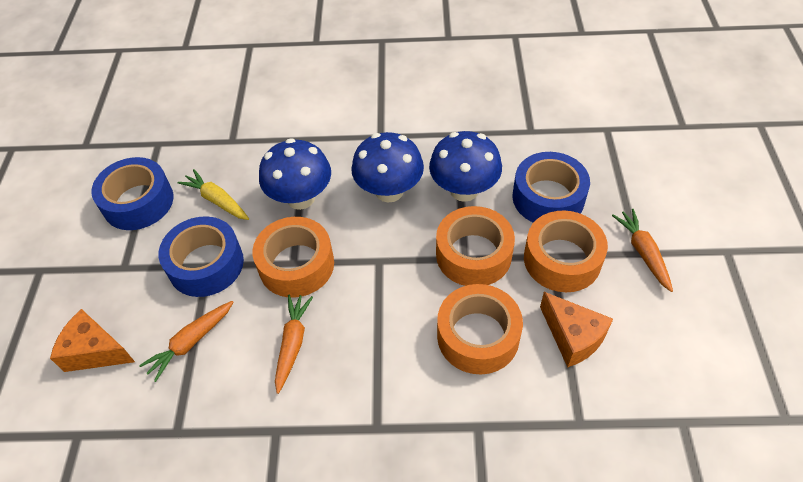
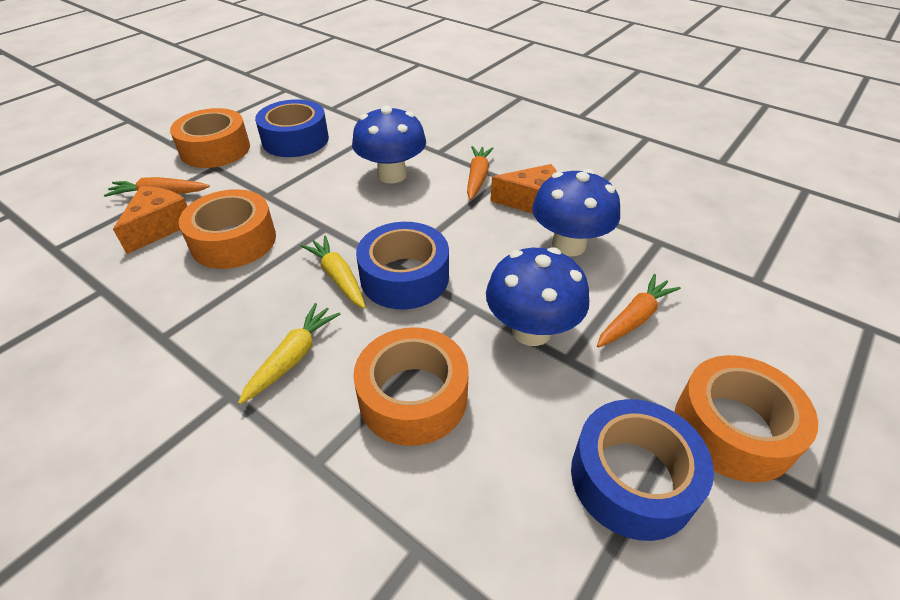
yellow carrot: [177,169,249,220] = 1 -> [238,303,340,405] [301,236,366,309] = 2

